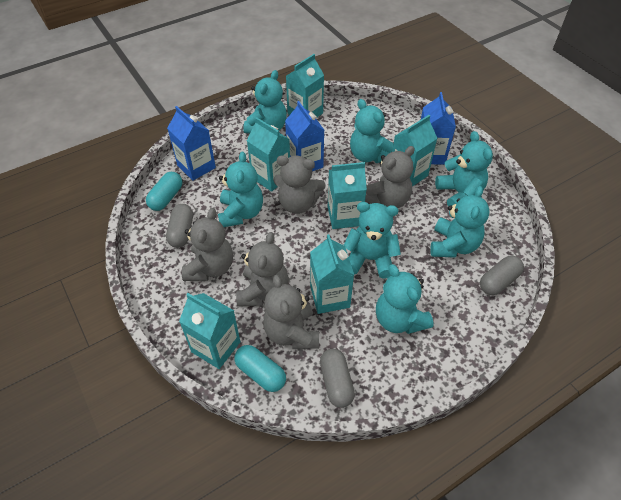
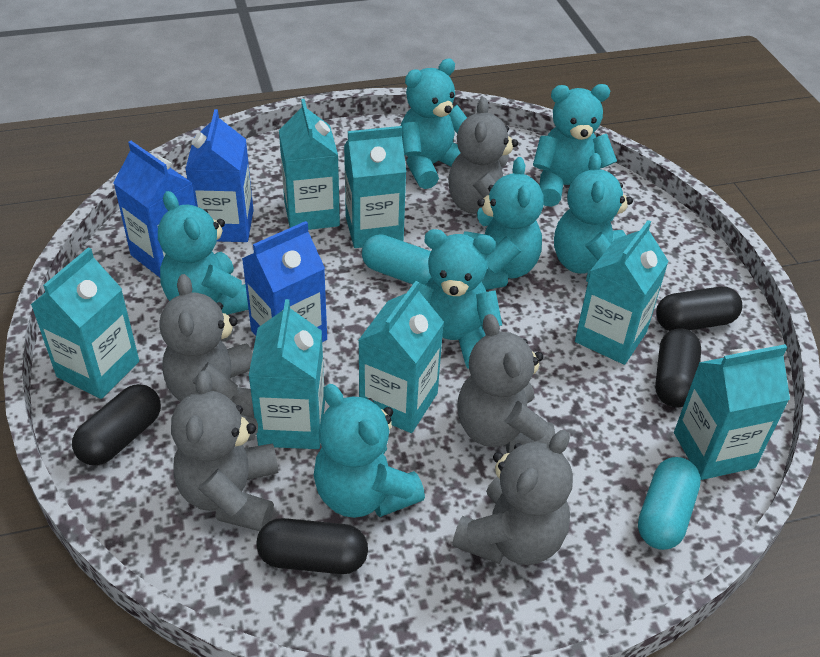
black capsule: none = 0 -> [72,384,161,465] [256,518,368,574] [655,328,701,408] [656,287,742,331] = 4
grey capsule: [166,204,193,248] [320,349,355,408] [480,256,524,295] = 3 -> none = 0
turquoise carton: [179,293,240,369] [247,117,290,192] [286,54,324,117] [310,234,354,314] [328,162,367,229] [392,115,438,187] = 6 -> [31,247,139,399] [249,299,325,449] [279,99,340,230] [344,126,406,248] [358,281,444,433] [575,220,669,365] [674,344,790,480] = 7

